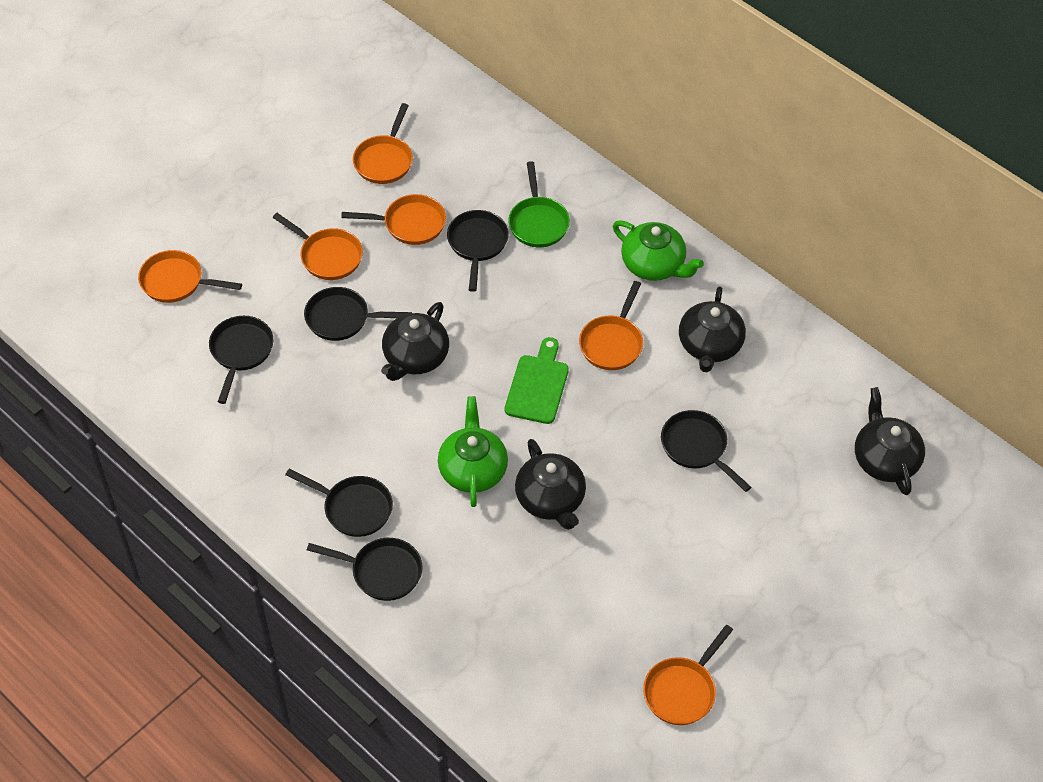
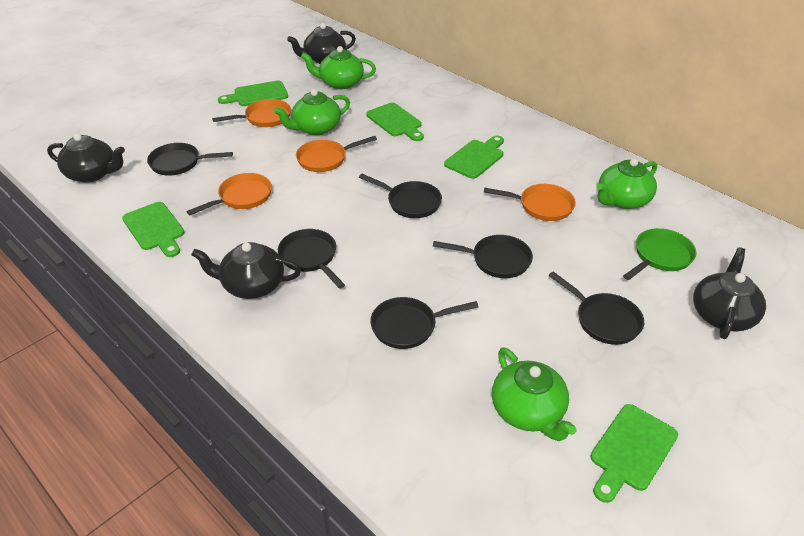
green cutting board: [505,337,569,424] = 1 -> [122,202,185,257] [218,81,288,106] [366,103,424,141] [444,135,504,179] [591,404,678,503] = 5
green teapot: [438,396,508,507] [613,220,704,281] = 2 -> [274,89,350,135] [301,46,376,89] [492,347,577,441] [597,158,657,209] = 4
orange pan: [138,250,242,303] [273,213,363,280] [341,194,446,245] [353,103,413,184] [579,281,643,370] [643,625,733,725] = 6 -> [187,173,272,215] [212,99,291,127] [296,136,377,172] [484,184,576,221] = 4

